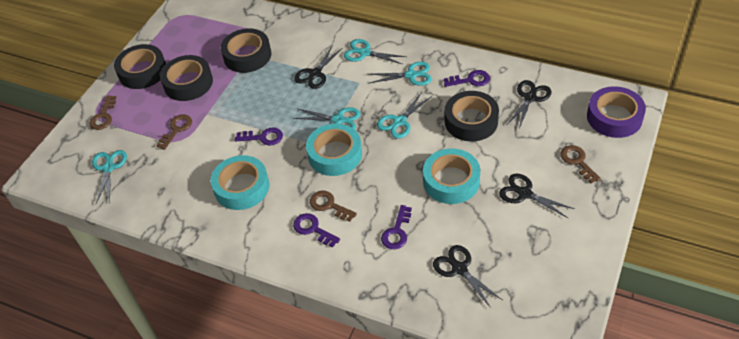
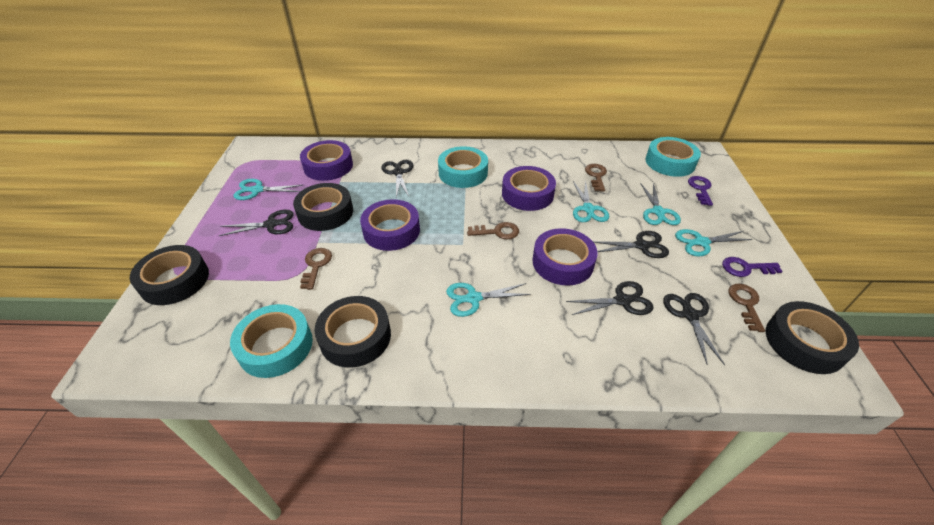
black scissors: [294,45,342,89] [433,245,502,308] [499,174,575,219] [507,80,552,129] = 4 -> [219,210,294,236] [381,160,414,197] [566,281,653,315] [593,231,669,258] [663,293,725,365] = 5
purple key: [235,127,283,146] [293,213,340,247] [381,205,412,249] [444,70,490,87] = 4 -> [688,176,713,206] [722,257,783,277] = 2
purple tape: [587,86,646,138] = 1 -> [300,140,353,181] [360,199,420,251] [502,166,556,211] [533,228,598,286] = 4

